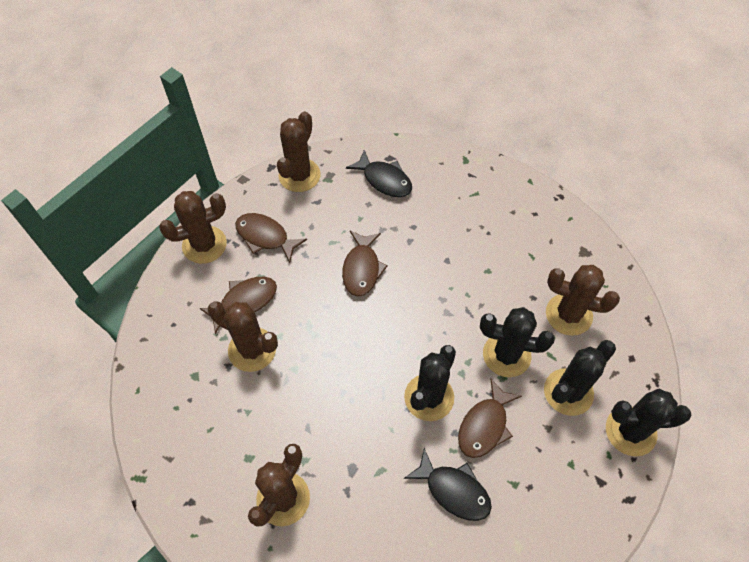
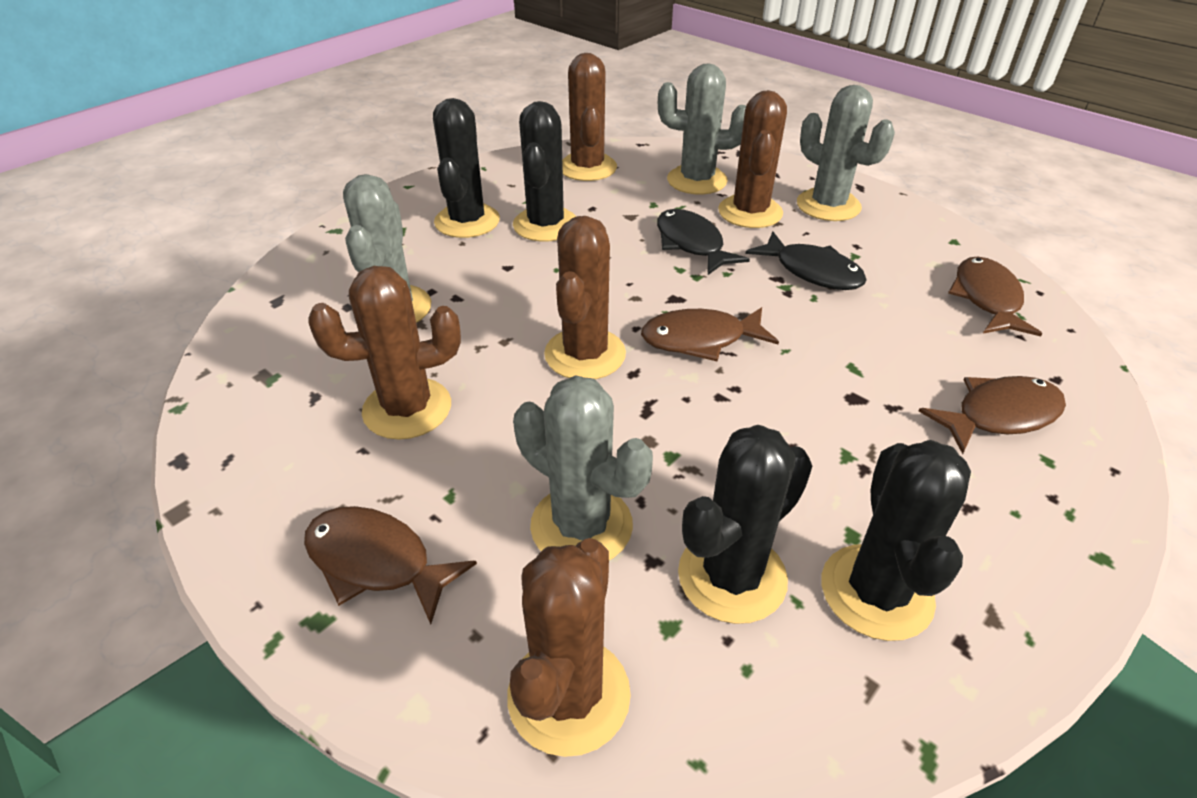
grey cactus: none = 0 -> [343,174,431,323] [513,375,653,560] [658,63,746,195] [797,85,895,221] = 4

